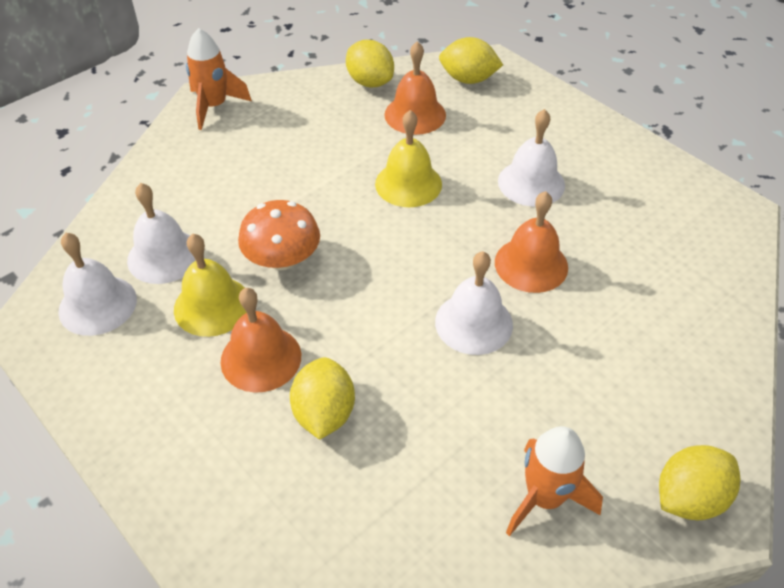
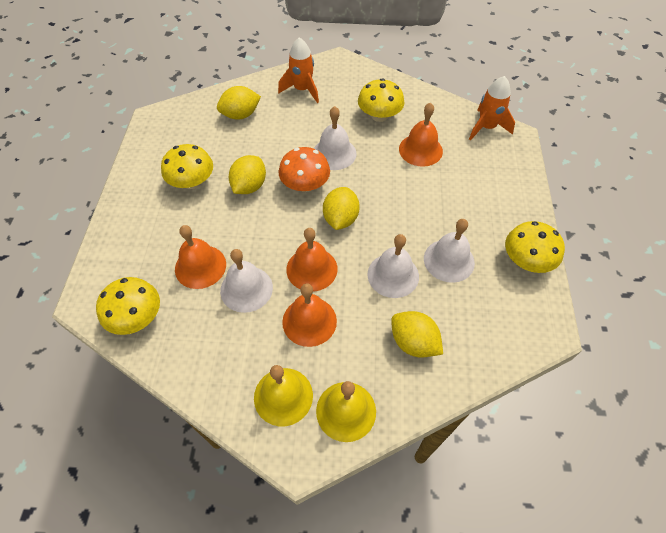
orange bell: [221,288,301,393] [384,41,446,135] [495,191,568,293] = 3 -> [175,225,226,289] [282,284,337,347] [286,228,338,291] [399,103,443,167] = 4
yellow mushroom: none = 0 -> [96,277,160,335] [161,144,213,189] [358,78,405,122] [505,221,565,273] = 4

